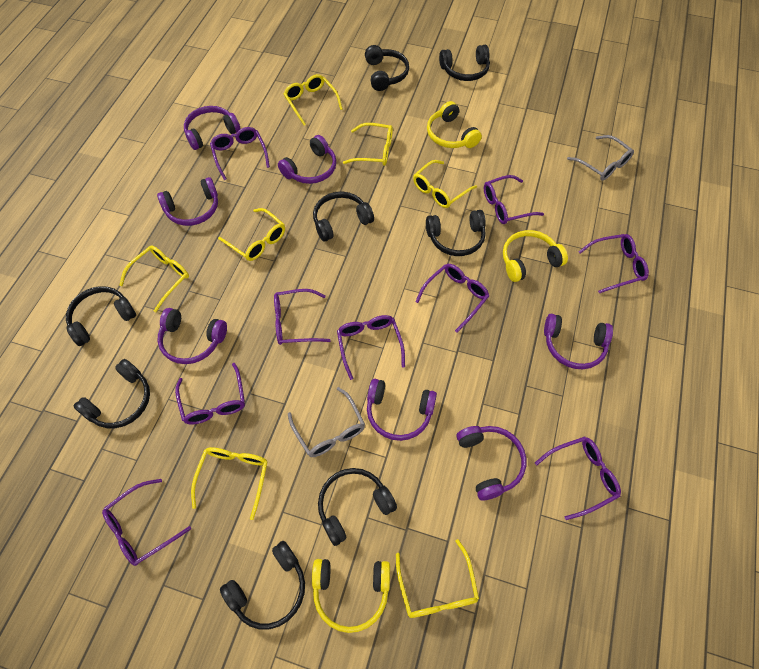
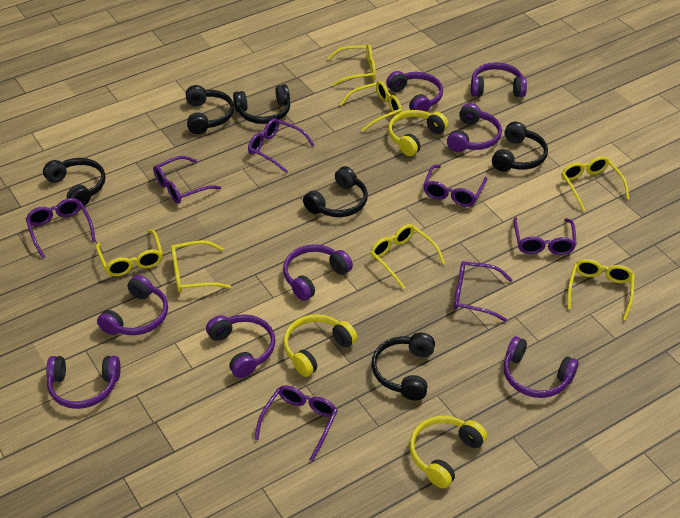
black headphones: [66,286,136,346] [73,359,150,428] [220,541,305,629] [313,191,374,242] [318,468,397,546] [365,45,409,91] [426,210,486,256] [439,45,490,81] = 8 -> [43,158,105,206] [186,85,234,134] [233,84,290,124] [303,166,368,217] [372,333,435,401] [492,122,548,171] = 6
grey glasses: [288,387,365,457] [567,135,634,181] = 2 -> none = 0
purple glasses: [102,479,191,566] [175,363,245,424] [210,127,270,180] [274,289,331,345] [337,315,405,380] [415,264,489,333] [484,175,544,224] [535,436,621,520] [579,234,649,293] = 9 -> [26,198,96,258] [153,156,221,203] [248,118,314,173] [254,385,338,462] [423,165,487,207] [454,261,513,322] [513,217,577,255] = 7
purple headphones: [157,177,218,226] [158,308,227,364] [184,106,240,150] [278,135,336,184] [367,379,437,441] [457,426,526,500] [544,314,613,369] = 7 -> [46,356,121,409] [97,275,168,335] [206,314,276,378] [283,244,353,301] [386,71,443,112] [447,103,502,152] [471,62,527,97] [504,336,579,398] = 8

